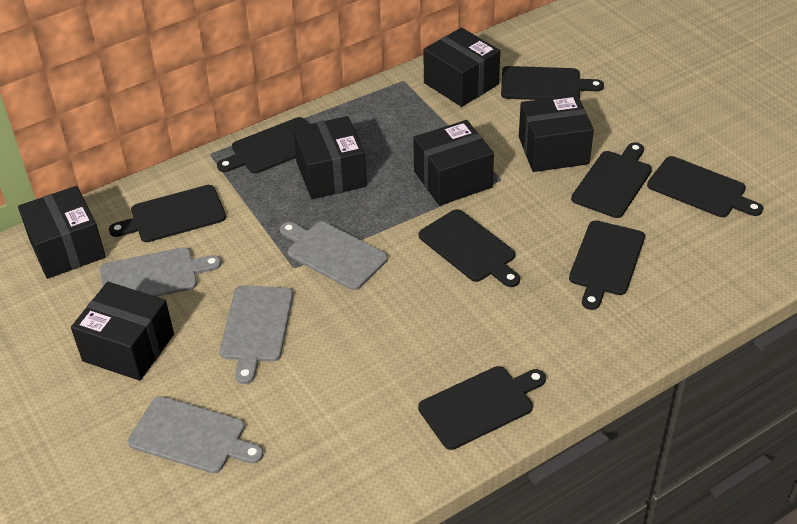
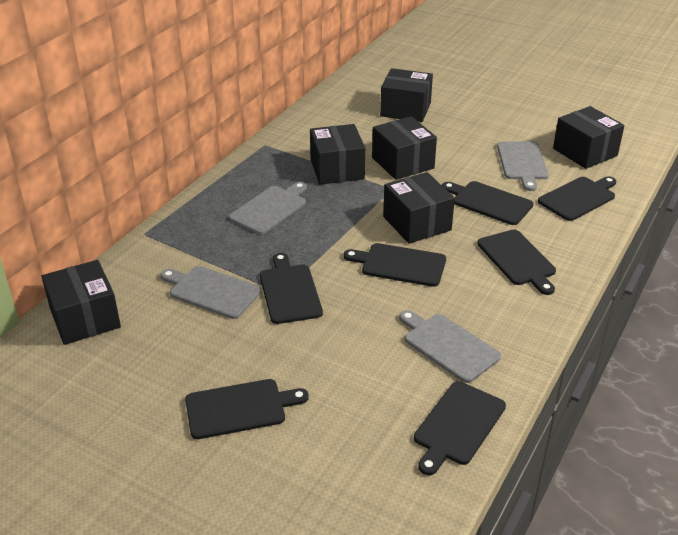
black cutting board: [109,185,226,242] [217,117,309,174] [418,366,546,450] [419,209,520,287] [501,66,604,100] [569,220,645,310] [571,142,652,218] [647,156,763,217] = 8 -> [185,379,309,439] [260,253,323,324] [344,243,446,287] [414,381,506,475] [442,181,534,225] [477,229,556,295] [538,176,616,221] = 7

